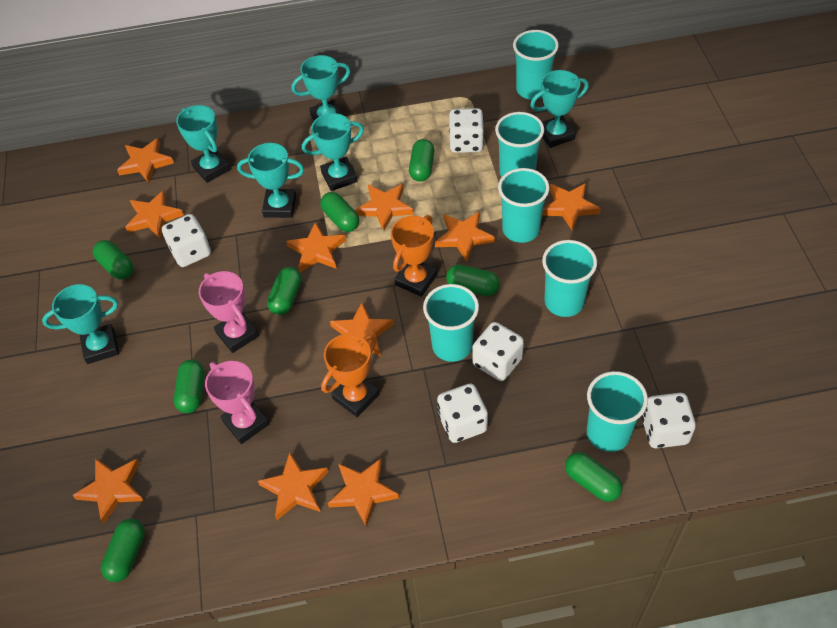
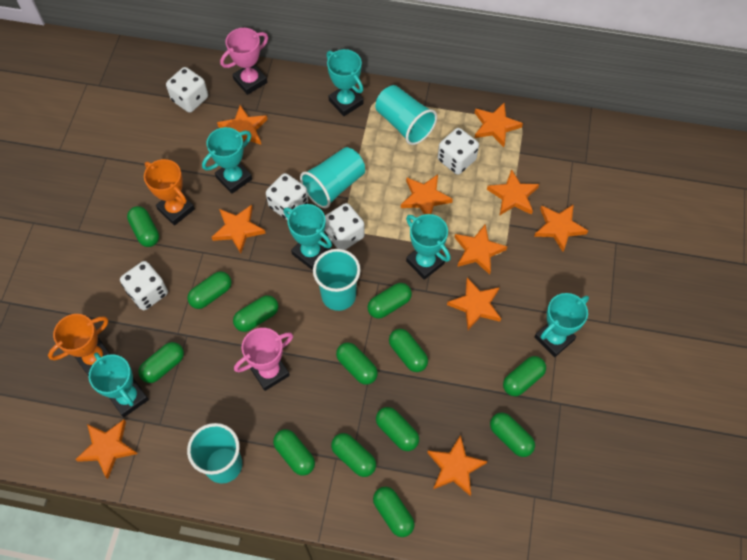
green capsule: [93,240,134,280] [101,519,145,582] [174,359,204,413] [267,267,302,315] [320,192,359,232] [409,139,434,182] [446,265,500,296] [565,452,623,502] = 8 -> [127,206,159,247] [138,342,184,383] [187,271,232,309] [233,295,278,332] [273,429,315,476] [331,433,376,477] [336,342,378,385] [367,283,412,319] [373,486,415,537] [376,407,419,451] [389,329,428,372] [490,413,535,457] [503,356,546,396] = 13
turquoise cup: [423,284,479,362] [495,112,544,177] [498,168,549,243] [513,30,559,100] [542,240,597,317] [587,371,648,452] = 6 -> [187,423,242,483] [300,147,365,208] [313,249,360,311] [375,85,437,145] = 4

